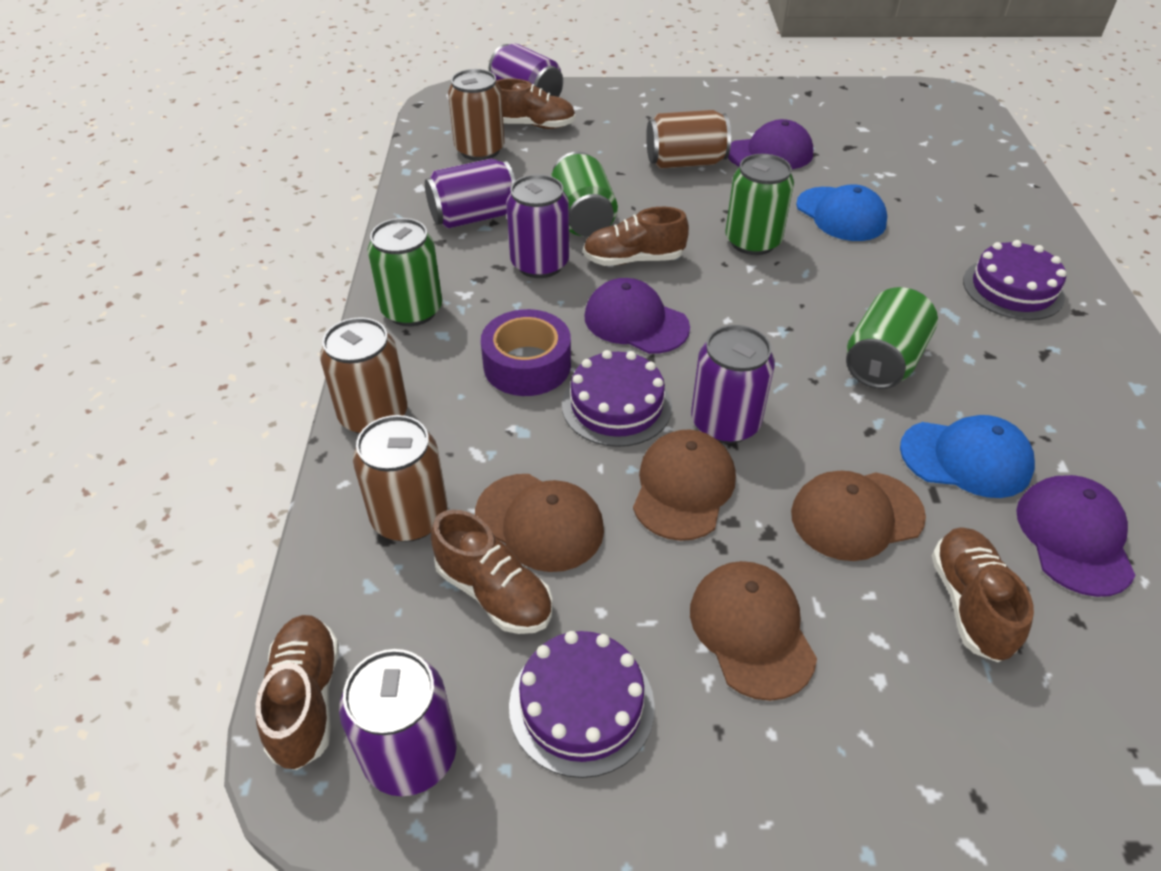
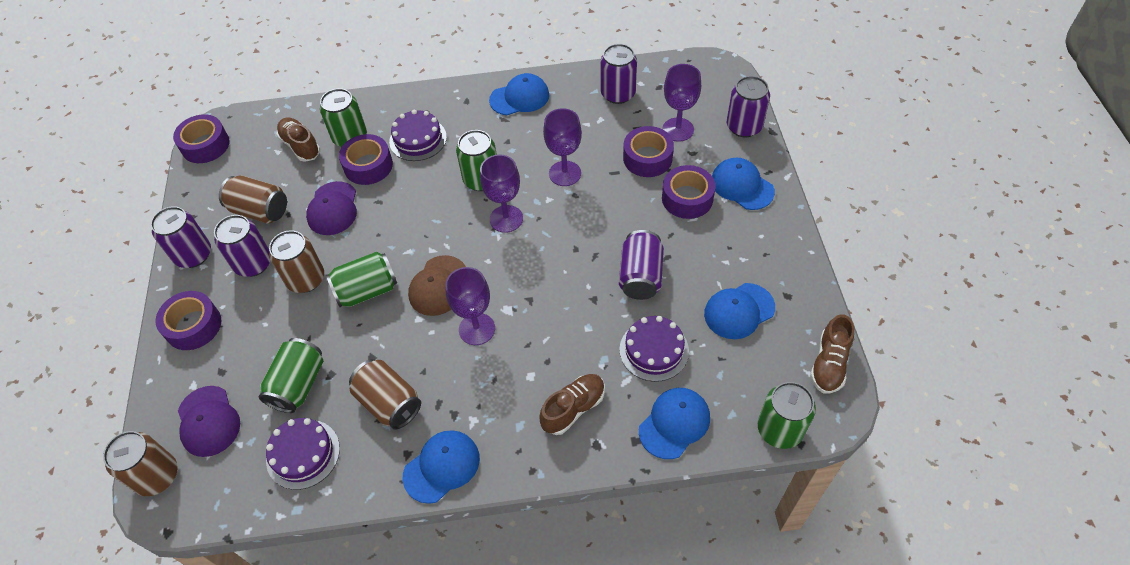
blue cap: [796,184,887,241] [900,415,1035,498] = 2 -> [402,430,480,504] [489,73,549,115] [639,388,710,459] [704,283,775,339] [712,158,775,210] = 5
brown cap: [475,474,604,572] [633,430,736,541] [690,561,817,701] [791,471,926,561] = 4 -> [408,255,466,316] = 1
brown shoe: [256,615,339,770] [431,510,553,634] [496,79,576,129] [583,207,689,266] [932,527,1034,662] = 5 -> [276,117,320,162] [539,374,605,435] [810,314,854,394] = 3
green can: [367,218,442,326] [551,151,618,237] [725,154,794,255] [846,287,938,389] = 4 -> [259,338,323,413] [320,88,367,147] [326,252,397,307] [456,130,497,191] [758,382,816,449] = 5
purple cap: [584,278,690,354] [728,119,813,169] [1016,475,1136,597] = 3 -> [178,386,240,457] [306,181,357,235] = 2
purple goblet: none = 0 -> [445,267,495,345] [480,154,523,233] [543,108,582,186] [662,64,701,142] = 4
purple tape: [481,309,571,396] = 1 -> [155,291,222,350] [173,114,229,163] [339,134,393,185] [623,126,674,177] [662,165,716,219] = 5

